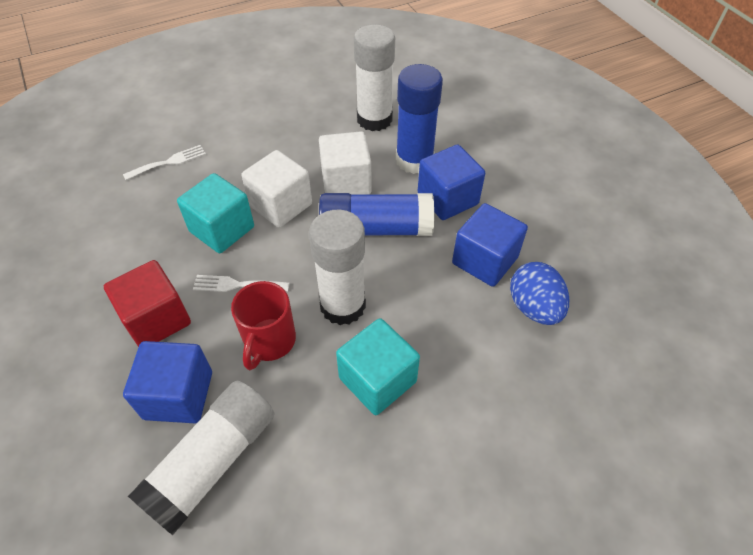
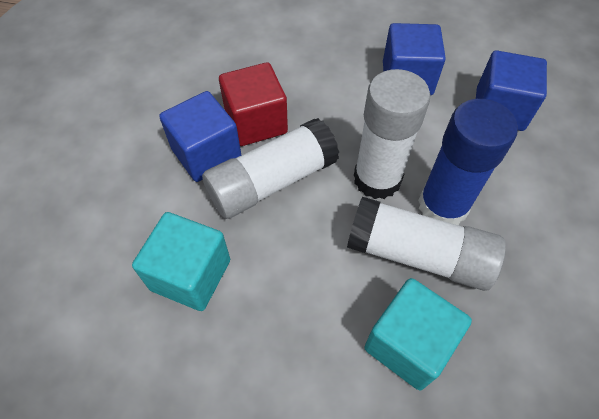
blue egg: [510,262,569,325] = 1 -> none = 0
blue glue stick: [319,193,434,236] [396,64,443,174] = 2 -> [418,99,518,225] = 1
red mug: [231,281,296,370] = 1 -> none = 0
white cube: [241,150,312,228] [319,131,372,195] = 2 -> none = 0
white fork: [123,145,206,180] [193,275,290,292] = 2 -> none = 0

